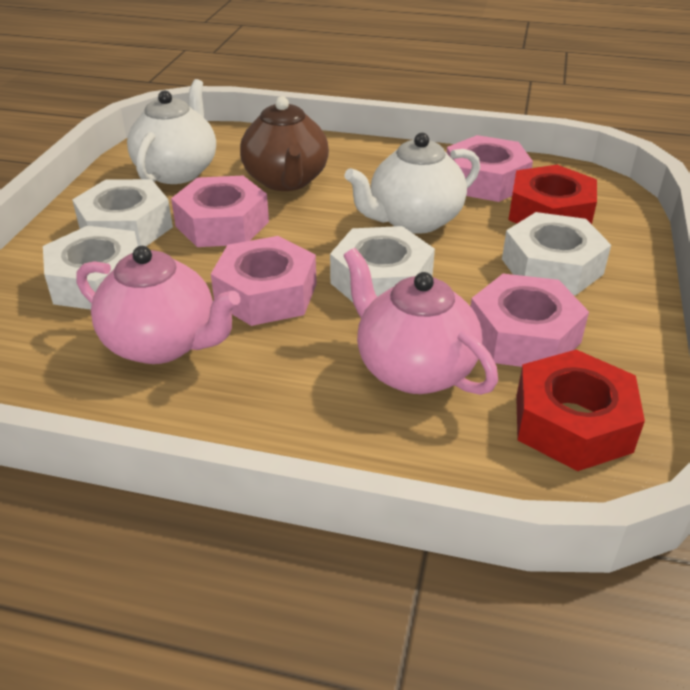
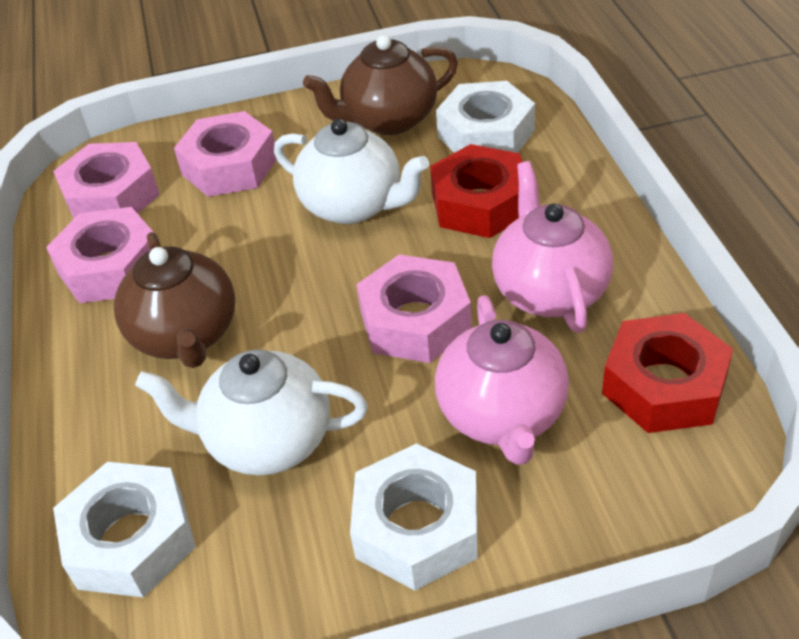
brown teapot: [240,97,329,191] = 1 -> [114,232,235,368] [303,35,458,135] = 2
white nut: [43,226,138,310] [72,179,173,246] [330,226,435,302] [502,212,611,296] = 4 -> [53,462,196,598] [350,443,478,591] [436,81,535,153] = 3

